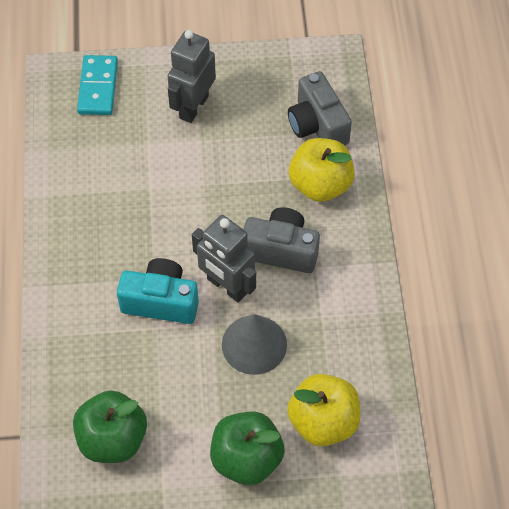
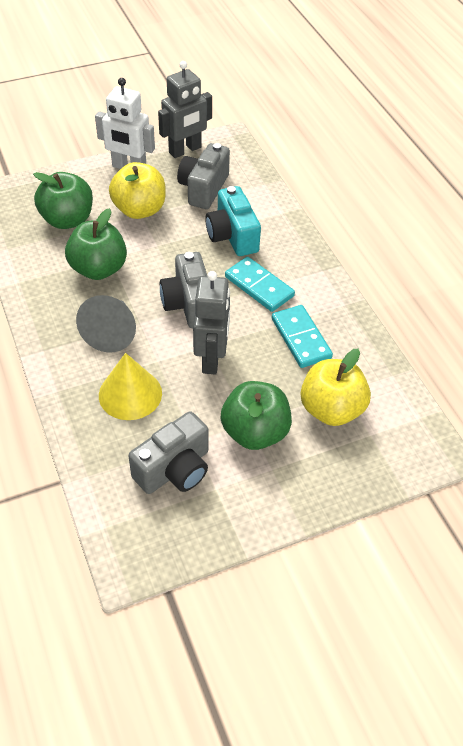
green apple: [73,390,147,463] [210,411,285,485] = 2 -> [33,172,93,229] [65,208,127,280] [221,381,292,450] = 3
grey camera: [243,207,320,273] [288,71,352,146] = 2 -> [129,411,209,494] [160,252,207,328] [177,143,230,209] = 3
turquoise domino: [77,55,118,115] = 1 -> [225,257,295,312] [272,305,333,368] = 2
white robot: none = 0 -> [95,78,155,169] = 1
yellow cone: none = 0 -> [99,353,162,420] = 1

